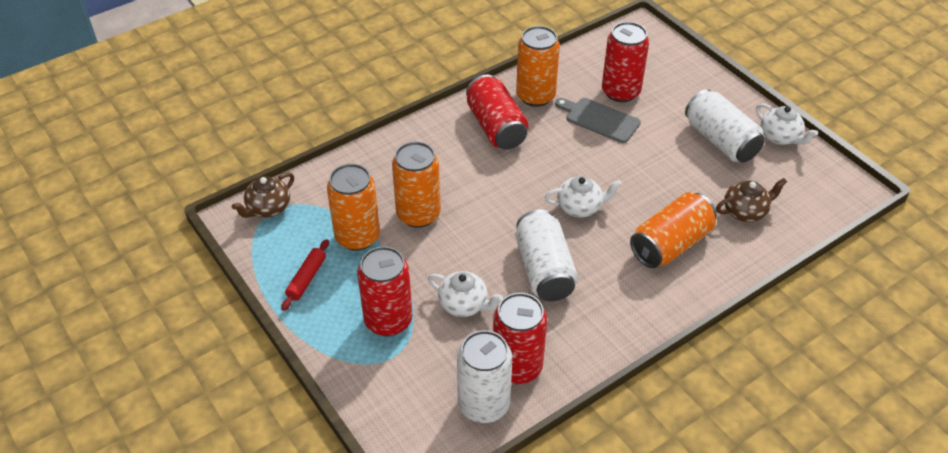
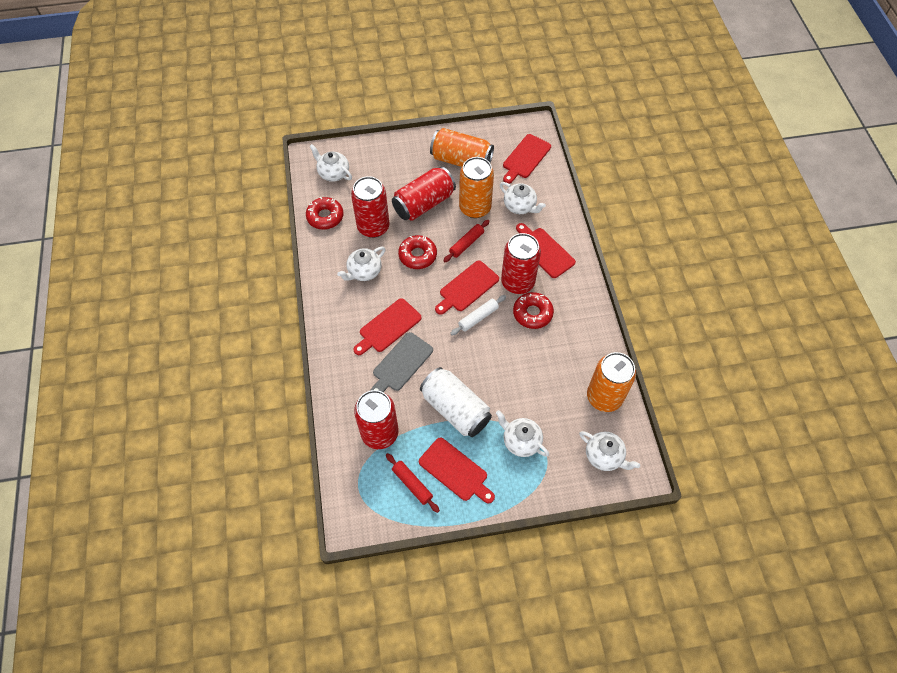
brown teapot: [232,173,294,218] [716,178,787,222] = 2 -> none = 0
orange can: [327,164,380,251] [392,142,441,228] [516,26,560,107] [630,192,717,268] = 4 -> [430,128,494,167] [459,157,494,218] [587,352,636,412] = 3
red cutting board: none = 0 -> [353,298,422,355] [419,438,495,503] [435,261,499,315] [503,134,551,184] [516,223,576,278] = 5
red donut: none = 0 -> [306,197,343,230] [398,235,437,269] [513,292,554,329] = 3
red rolling pin: [281,239,329,311] = 1 -> [386,453,440,513] [443,220,490,262] = 2
white can: [457,330,512,423] [515,209,578,301] [685,89,765,162] = 3 -> [420,367,492,437] = 1
white rolling pin: none = 0 -> [450,295,506,335] = 1
white teapot: [428,271,503,317] [545,176,622,217] [756,103,818,145] = 3 -> [309,144,352,182] [337,247,386,281] [496,410,549,457] [500,182,546,214] [579,431,640,471] = 5

